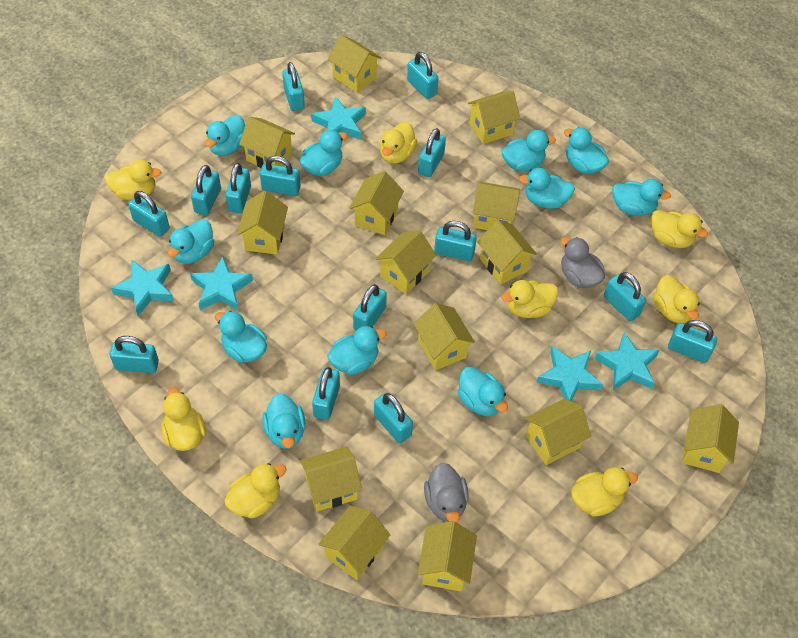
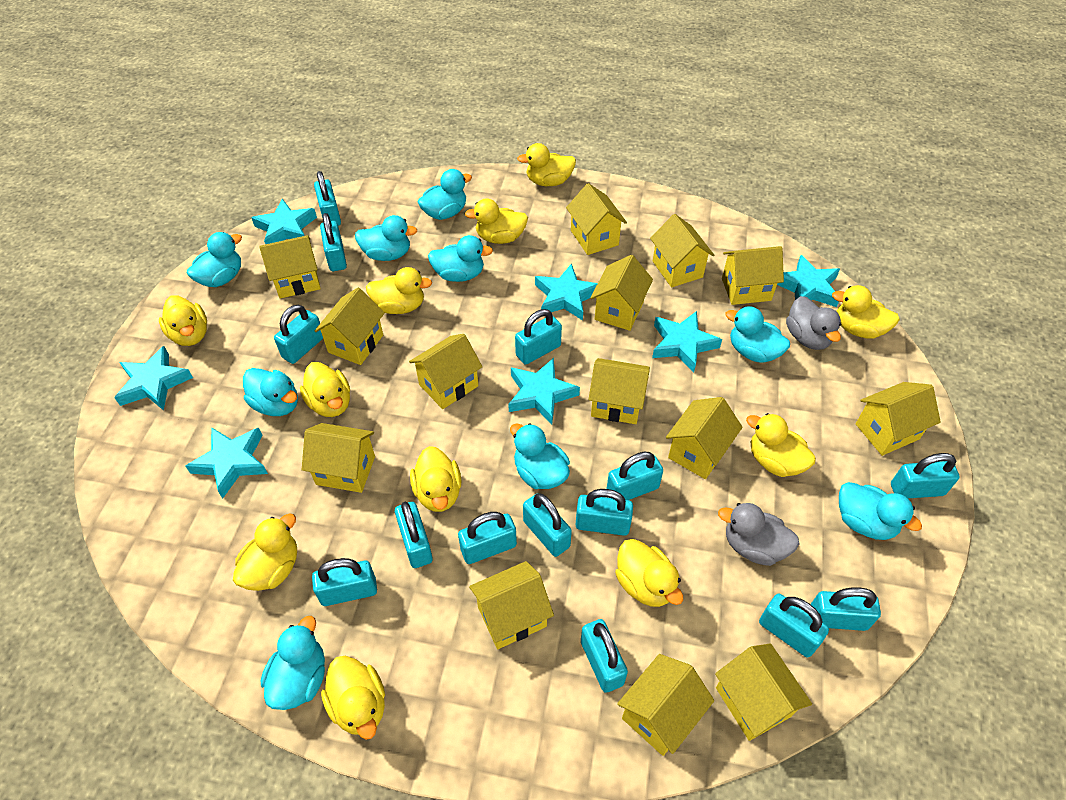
turquoise duck: [167,219,214,264] [205,115,245,156] [215,311,267,363] [262,393,306,449] [299,130,348,176] [327,326,387,375] [458,367,508,416] [501,130,556,171] [519,168,575,209] [564,127,609,174] [612,179,671,216] = 11 -> [187,232,242,287] [243,368,298,416] [261,616,325,710] [355,215,417,261] [418,169,472,220] [428,235,493,282] [510,423,570,489] [725,306,790,363] [839,482,922,540] = 9
turquoise star: [111,260,174,316] [190,256,253,311] [311,96,366,139] [536,346,603,401] [594,332,660,390] = 5 -> [114,346,193,410] [186,427,268,498] [251,199,317,244] [508,358,580,424] [535,263,598,320] [652,311,722,373] [777,255,840,307] = 7
yellow duck: [104,160,162,200] [161,388,206,451] [224,463,287,519] [380,122,418,164] [501,280,558,318] [571,467,638,517] [651,210,708,248] [653,275,700,323] = 8 -> [159,295,207,346] [233,513,297,591] [300,362,350,417] [321,656,385,740] [366,267,432,314] [410,446,462,512] [465,198,528,244] [517,143,576,186] [615,539,683,607] [746,413,816,477] [832,285,900,339] = 11

